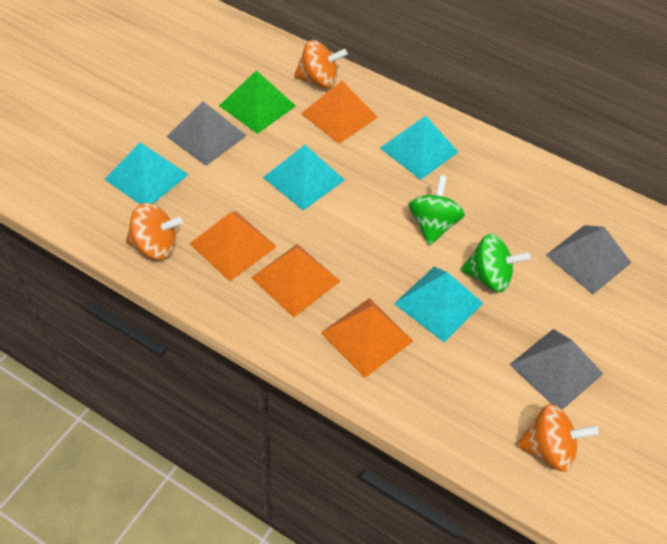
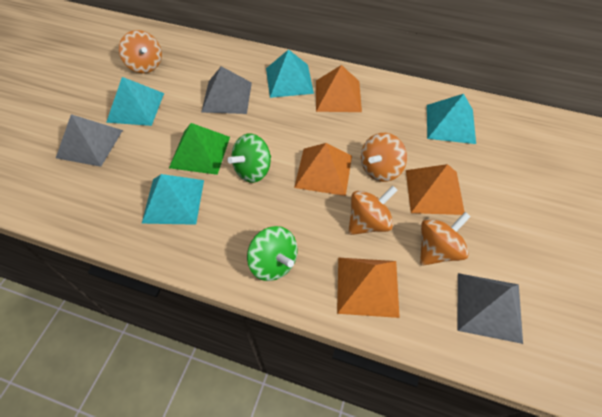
orange spinning top: [126,203,183,260] [294,40,347,88] [516,404,599,472] = 3 -> [119,30,162,73] [348,186,398,235] [361,133,407,182] [420,212,471,266] = 4

